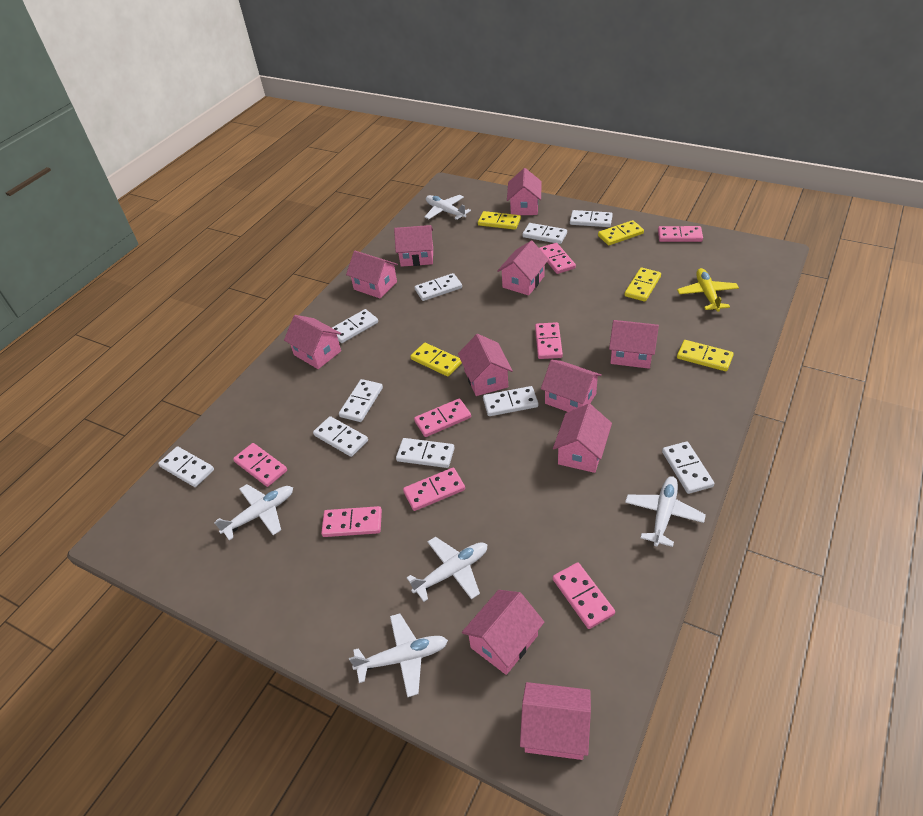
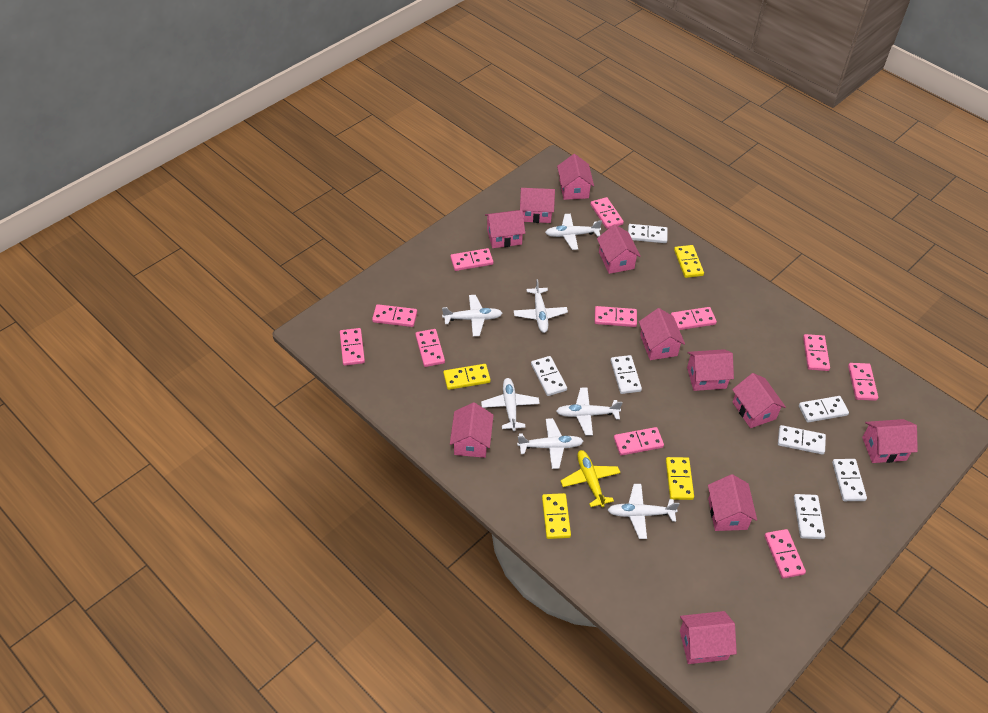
pink domino: [233,443,287,487] [321,506,382,537] [403,468,465,511] [414,399,471,437] [535,322,563,359] [539,243,576,274] [553,562,615,629] [658,226,703,242] = 8 -> [340,328,365,366] [372,304,417,327] [415,329,445,367] [450,248,493,271] [590,197,624,229] [595,306,637,327] [614,427,664,456] [671,307,717,330] [764,529,806,579] [803,334,830,371] [848,363,878,401] = 11
white domino: [158,446,214,487] [313,416,368,457] [332,309,378,343] [339,379,383,422] [396,438,455,468] [415,273,462,301] [483,386,538,416] [522,223,567,244] [570,210,613,227] [662,441,714,494] = 10 -> [531,356,567,396] [610,355,642,394] [628,224,668,243] [778,425,826,455] [794,494,825,539] [799,396,849,422] [832,459,867,501] = 7
white plane: [214,484,293,540] [349,614,448,697] [407,537,487,602] [424,195,471,220] [625,476,706,547] = 5 -> [442,295,502,336] [481,378,540,431] [514,279,568,333] [517,418,584,469] [545,214,602,250] [556,388,622,436] [608,484,679,539] = 7
yellow domino: [411,343,462,377] [478,211,521,230] [598,220,644,245] [625,268,661,302] [677,340,734,371] = 5 -> [443,364,491,390] [542,493,571,539] [666,457,694,500] [674,245,704,278] = 4

